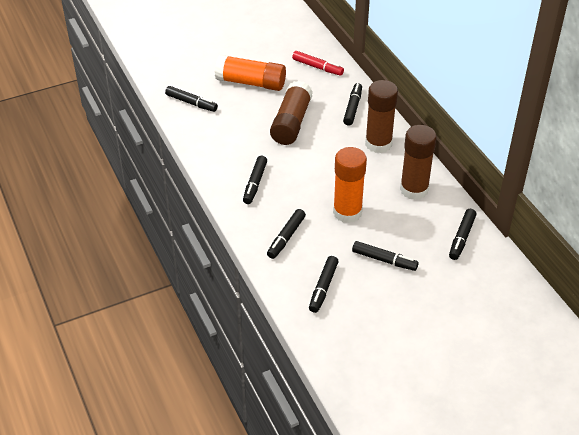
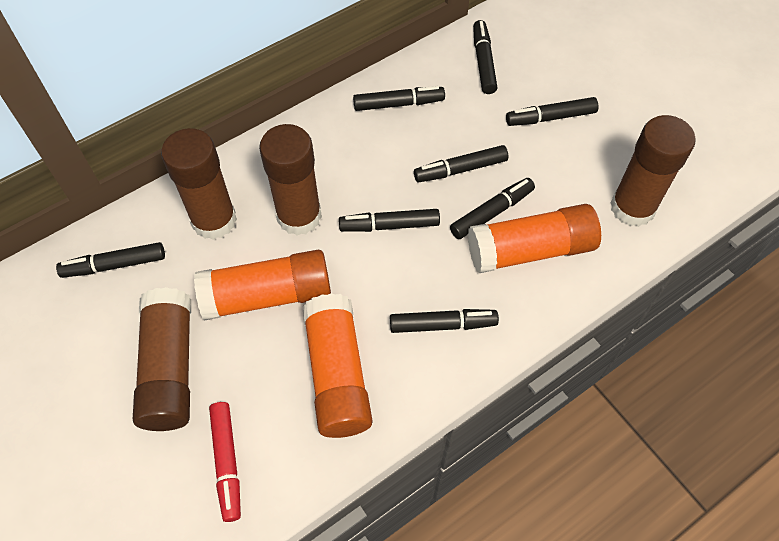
black marker: [165,86,218,112] [243,156,267,204] [267,209,306,259] [309,256,339,313] [343,83,362,125] [352,241,419,271] [449,209,477,260] = 7 -> [56,242,165,278] [339,209,440,232] [353,86,445,111] [390,309,499,333] [414,145,508,182] [450,178,535,239] [473,20,497,94] [506,97,598,126] = 8
brown glue stick: [270,81,313,145] [365,80,398,153] [400,125,437,200] = 3 -> [133,287,191,431] [161,128,237,240] [259,124,322,236] [610,115,696,227] = 4
orange glue stick: [215,54,286,91] [333,147,367,223] = 2 -> [194,250,331,321] [302,293,372,438] [468,204,601,273] = 3

